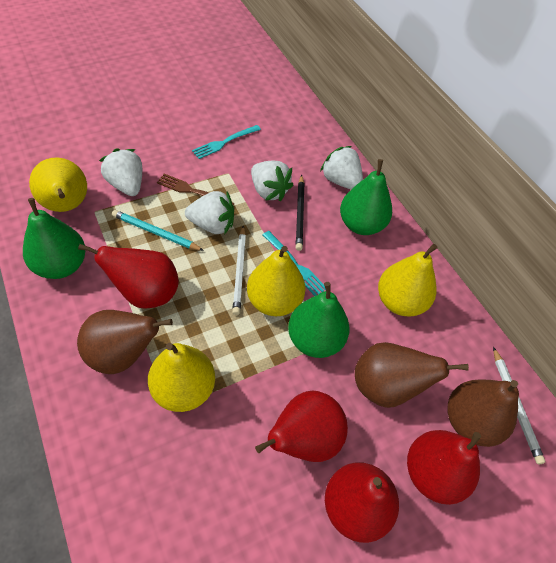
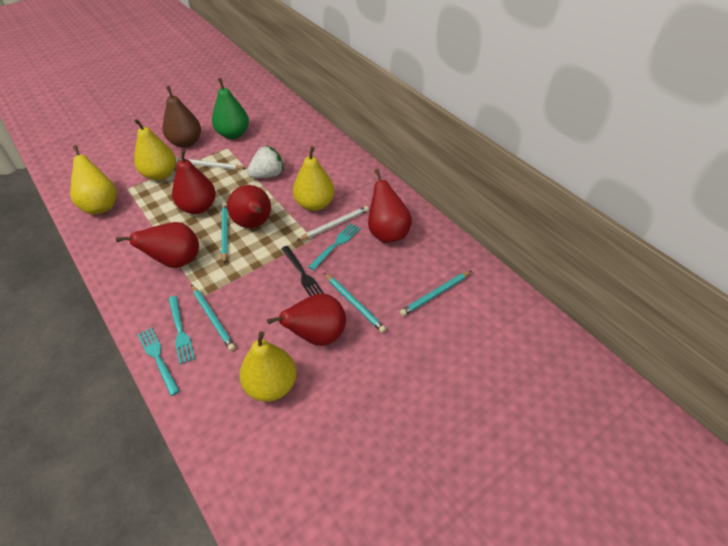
black fork: none = 0 -> [281,246,324,296] = 1
black pencil: [296,175,304,251] = 1 -> none = 0
brown fork: [157,174,235,206] = 1 -> none = 0
brown pear: [77,310,173,374] [355,342,469,408] [448,380,519,447] = 3 -> [163,86,201,148] = 1
green pear: [23,198,86,279] [288,282,350,358] [340,159,392,235] = 3 -> [212,78,249,139] = 1
red pear: [78,244,179,309] [255,391,348,462] [325,462,399,543] [407,430,481,505] = 4 -> [116,222,199,268] [172,149,216,214] [227,185,271,228] [267,294,346,346] [368,169,412,243] = 5
turquoise fork: [192,125,261,159] [263,231,326,296] = 2 -> [137,327,180,396] [168,296,195,364] [308,223,361,270] = 3
turquoise pencil: [112,210,204,251] = 1 -> [191,284,236,351] [221,203,228,264] [324,273,386,333] [400,271,471,316] = 4
white strawberry: [99,148,142,196] [185,191,234,235] [251,161,293,201] [320,146,363,189] = 4 -> [247,145,284,178] = 1

